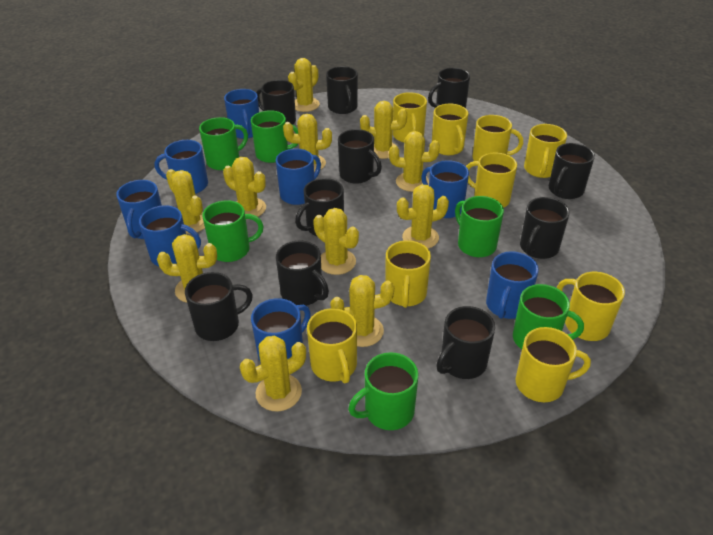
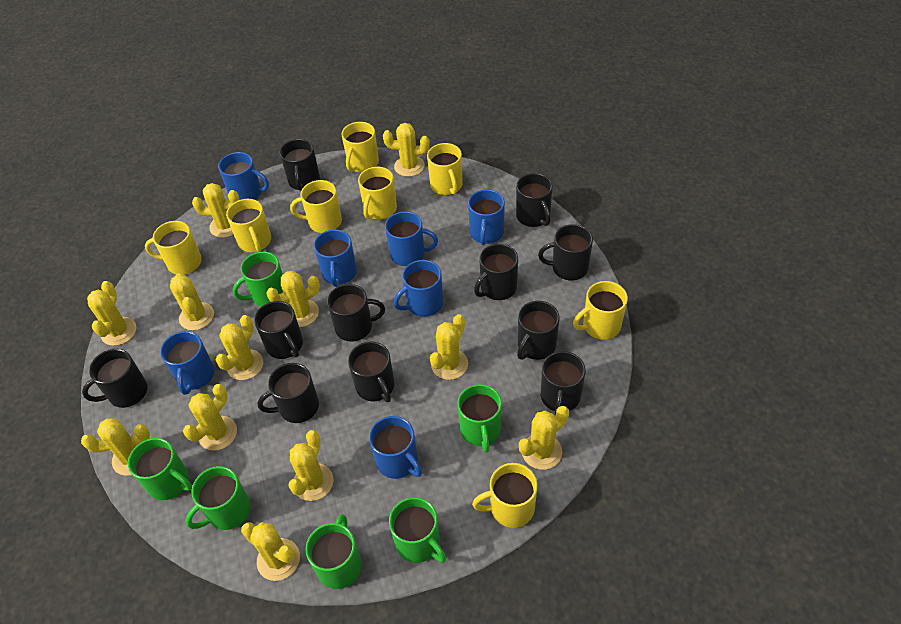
black mug: [185,272,253,341] [256,80,296,125] [276,241,329,306] [295,178,344,237] [326,66,358,114] [338,129,382,184] [428,68,470,108] [436,306,495,379] [520,197,570,259] [549,143,595,199] = 10 -> [82,349,147,408] [254,301,303,359] [257,363,319,423] [280,139,320,191] [327,284,385,342] [348,342,395,402] [474,244,518,300] [516,173,553,227] [517,301,560,360] [538,224,593,280] [541,351,586,416] = 11
blue mug: [116,180,162,239] [139,205,201,266] [154,140,208,194] [224,89,259,139] [251,298,311,363] [276,149,321,205] [421,160,469,218] [486,251,539,319] = 8 -> [160,331,214,395] [218,152,269,200] [314,230,357,287] [369,416,422,479] [385,211,438,266] [394,260,443,317] [468,190,505,245] = 7
yellow cactus: [157,234,217,303] [166,169,205,234] [223,157,266,217] [240,335,306,411] [283,114,332,172] [288,58,320,112] [313,208,359,275] [330,275,394,347] [360,101,407,159] [389,131,440,192] [397,185,449,249] = 11 -> [81,419,150,476] [87,281,136,346] [170,273,214,330] [183,384,237,451] [192,183,240,238] [215,315,263,380] [241,522,300,581] [266,271,320,327] [288,430,333,501] [383,123,430,177] [430,314,468,380] [519,406,569,470] = 12
yellow mug: [307,308,357,383] [385,240,431,308] [393,92,427,142] [432,104,468,155] [466,153,517,208] [473,115,523,161] [516,327,591,402] [524,124,567,178] [557,272,625,341] = 9 -> [145,221,202,275] [226,199,271,252] [290,180,342,233] [342,122,379,172] [358,167,397,219] [427,143,463,195] [472,463,538,528] [573,281,628,340] = 8

